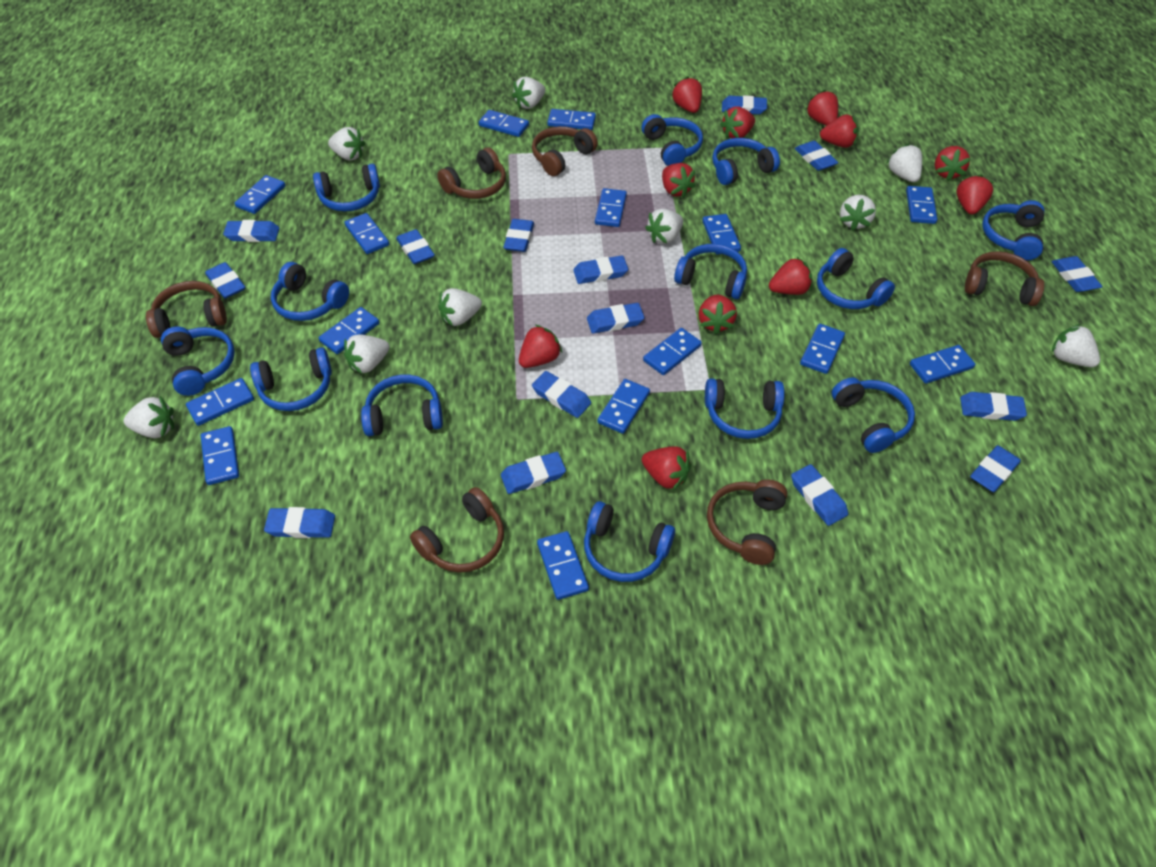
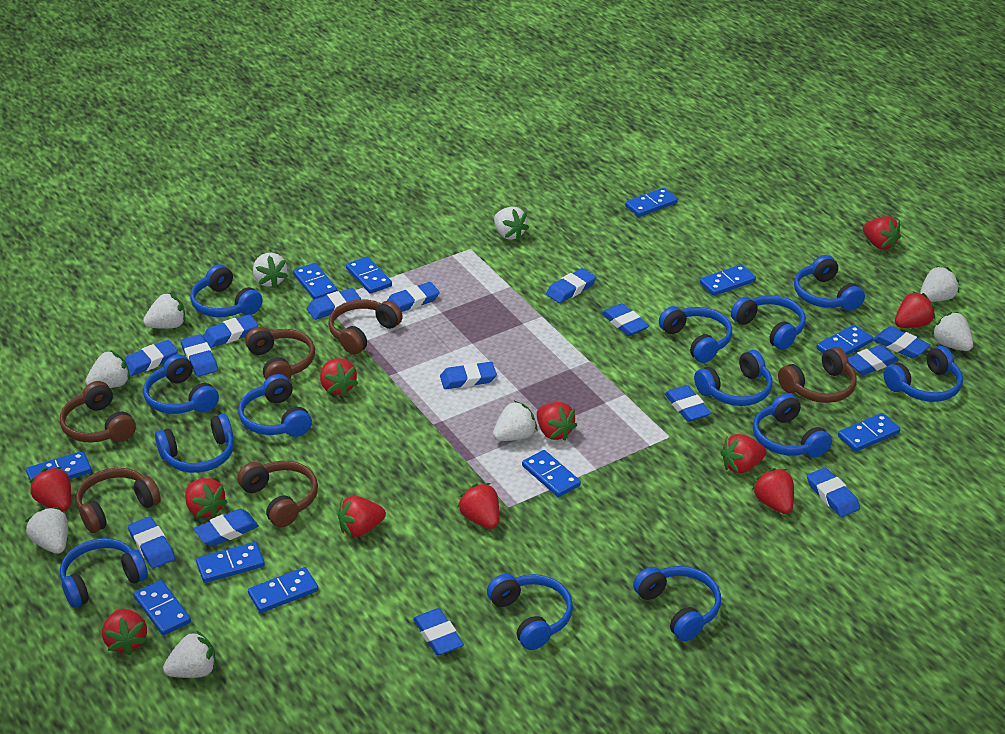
blue domino: [186,378,254,426] [201,426,239,485] [235,175,285,214] [319,307,379,354] [345,213,389,254] [479,110,529,137] [537,531,589,600] [547,109,596,130] [595,188,627,227] [597,379,650,434] [643,328,702,375] [702,214,741,255] [800,324,845,374] [906,186,937,224] [910,345,975,384] = 15 -> [26,451,92,484] [134,580,191,636] [196,542,265,583] [248,567,318,613] [293,263,338,299] [346,257,392,294] [522,450,581,497] [625,188,678,217] [700,264,756,296] [816,325,873,355] [838,413,900,452] = 11

